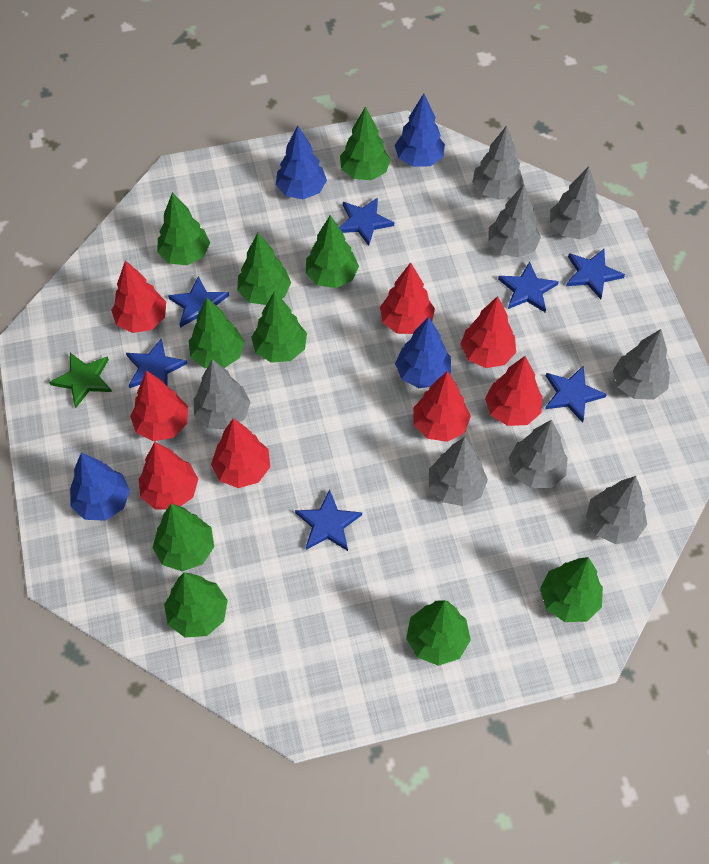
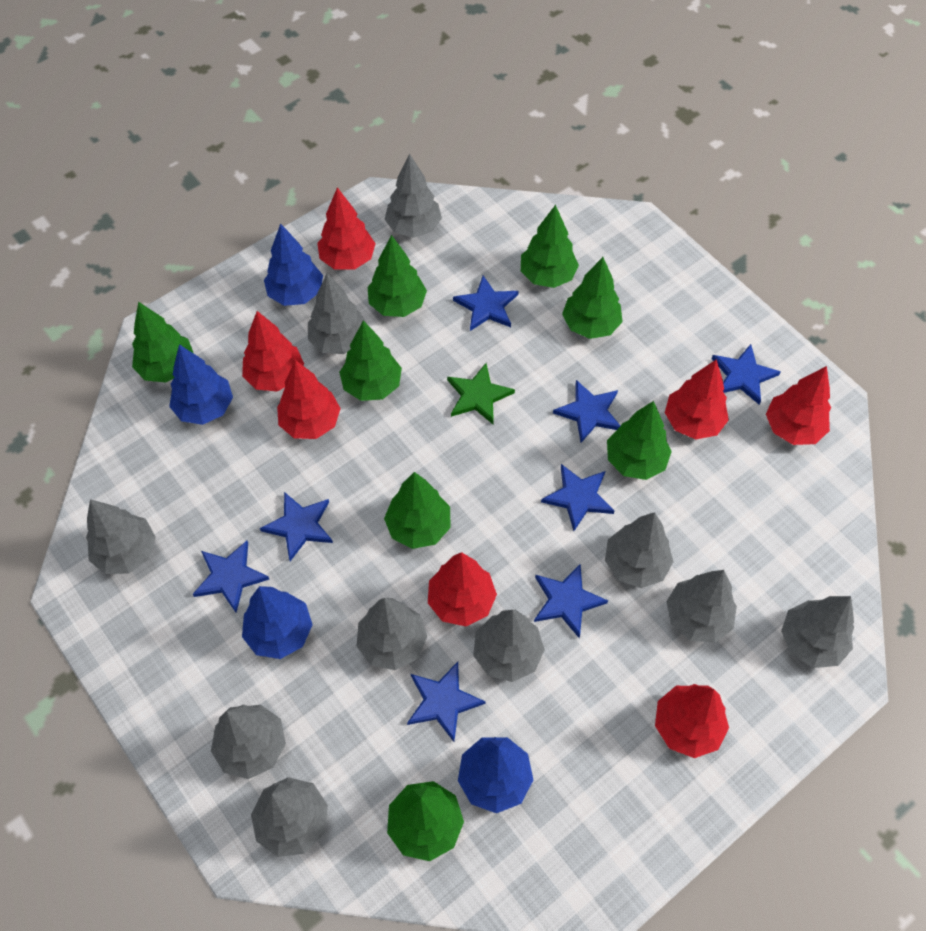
blue star: [126,338,187,388] [168,276,229,328] [295,490,362,551] [339,198,394,246] [498,261,559,312] [545,365,607,423] [566,249,625,299] = 7 -> [192,541,270,613] [260,492,333,561] [407,662,485,742] [453,276,519,331] [534,564,608,638] [541,464,614,531] [553,380,620,443] [712,344,781,405] = 8
green tree: [152,503,214,571] [157,192,210,265] [164,573,228,637] [189,298,244,368] [237,233,291,305] [251,291,307,363] [306,215,359,288] [340,106,391,180] [406,600,471,666] [540,557,603,622] = 10 -> [132,302,193,383] [339,321,402,401] [368,235,427,317] [384,472,451,549] [387,781,464,861] [521,205,579,288] [562,257,623,339] [607,401,672,480] = 8
grey tree: [193,359,251,429] [429,437,488,506] [472,125,524,200] [488,184,541,258] [508,420,568,488] [550,166,602,240] [586,476,647,544] [613,329,670,400] = 8 -> [86,499,156,574] [211,705,286,779] [251,777,328,857] [308,273,366,354] [356,598,427,670] [385,154,442,238] [473,610,545,682] [605,512,674,588] [666,570,737,643] [781,596,854,668] = 10
red tree: [111,260,166,333] [130,370,188,441] [139,442,198,509] [211,418,270,488] [380,262,435,334] [413,371,471,442] [460,296,516,368] [485,356,542,426] = 8 -> [242,311,304,392] [277,360,341,439] [317,187,376,270] [428,552,497,626] [655,684,729,758] [665,359,729,439] [766,366,831,445] = 7

